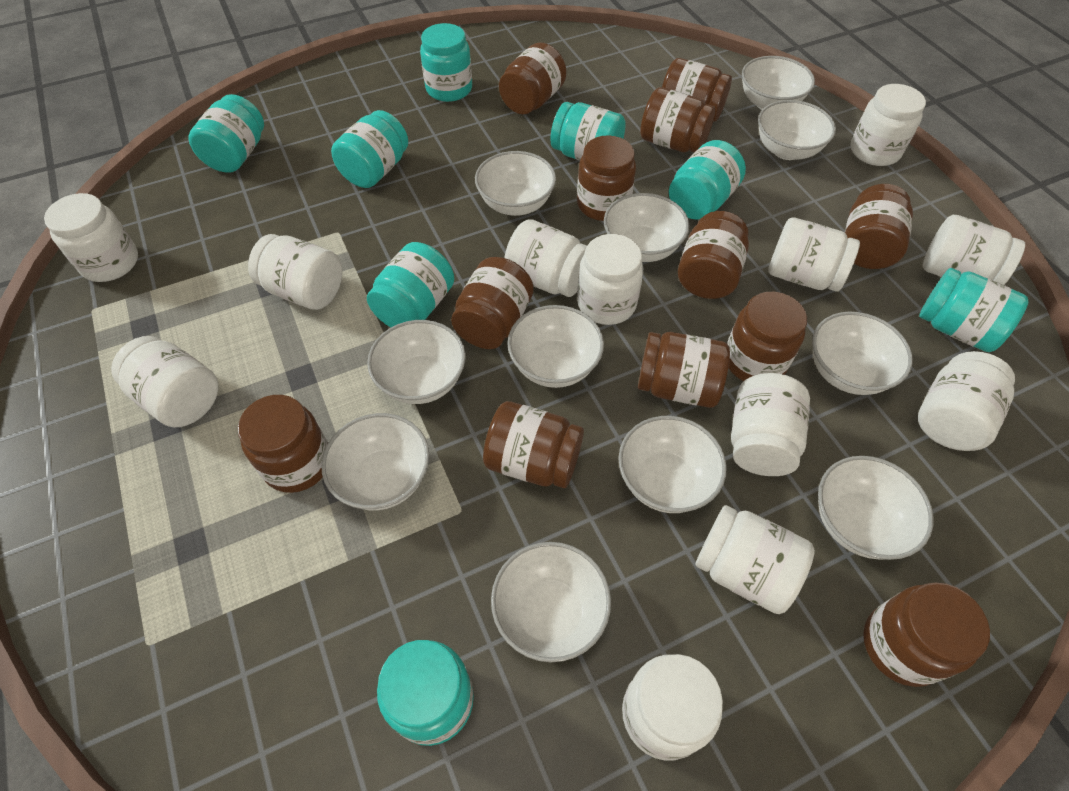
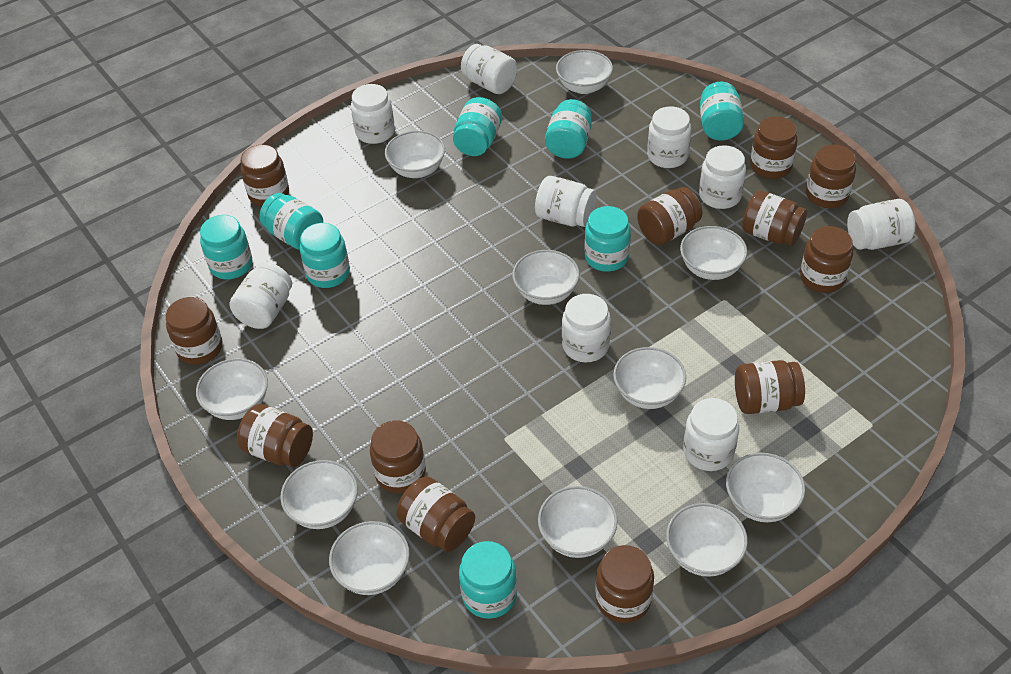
white jar: [44,193,138,282] [111,336,218,428] [248,234,342,310] [505,219,587,297] [577,234,643,325] [622,654,723,761] [695,505,815,614] [731,373,810,476] [768,217,860,292] [850,84,926,166] [918,351,1015,451] [923,215,1025,285] = 12 -> [229,262,292,329] [351,84,395,144] [461,44,517,94] [535,176,596,227] [562,294,611,362] [647,106,691,168] [683,398,739,471] [699,145,746,209] [847,199,915,250] = 9

